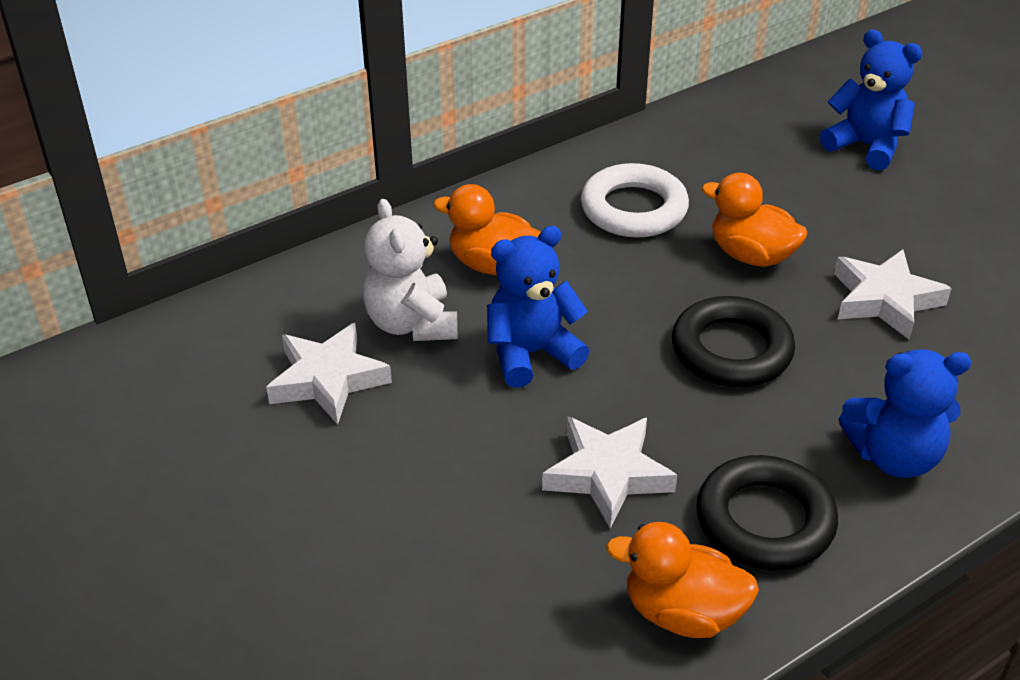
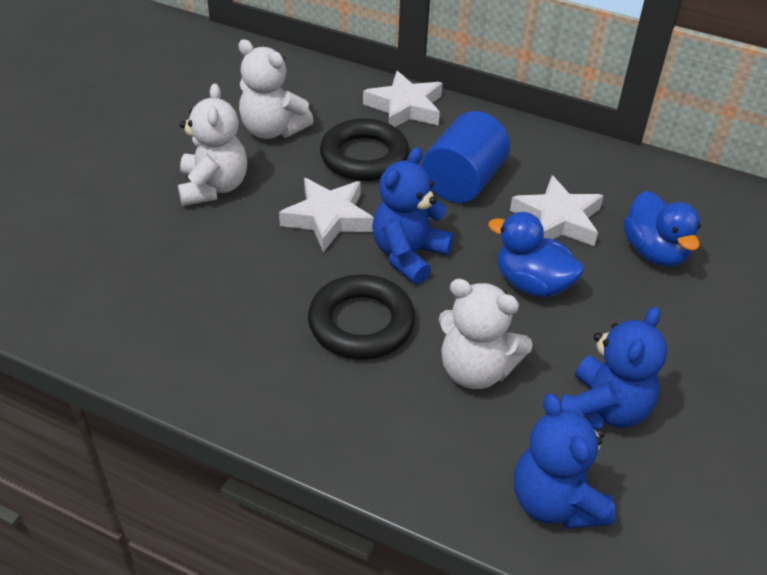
blue cylinder: none = 0 -> [422,111,510,203] = 1
blue duck: none = 0 -> [488,212,584,298] [623,191,701,266] = 2
orange duck: [433,184,541,275] [606,522,759,638] [701,173,807,267] = 3 -> none = 0
white ring: [581,163,689,237] = 1 -> none = 0
white teddy bear: [363,199,458,341] = 1 -> [178,83,247,206] [238,39,314,139] [438,279,533,389] = 3

